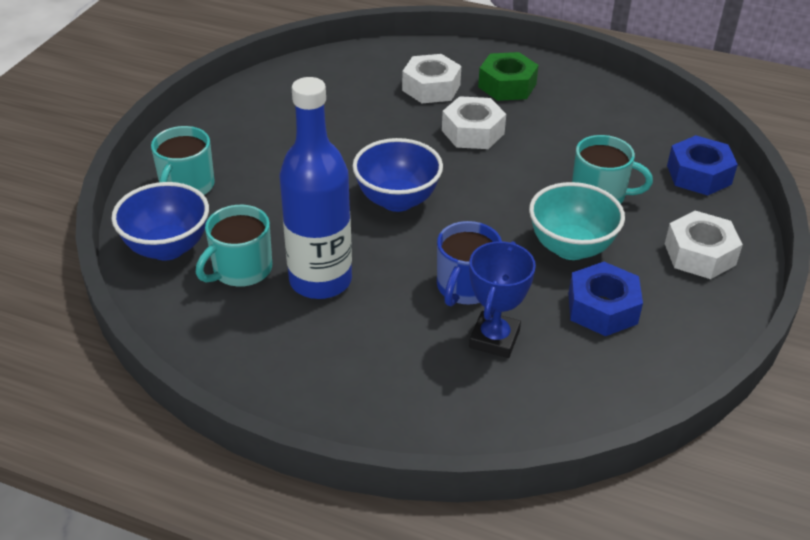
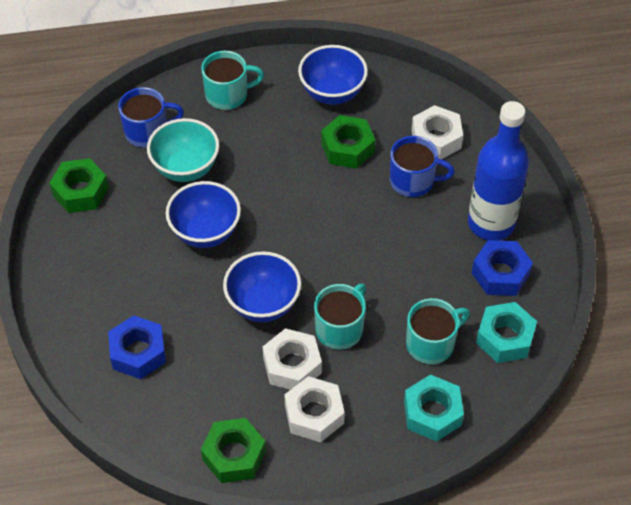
blue bowl: [111,182,209,261] [353,138,443,212] = 2 -> [166,181,241,248] [223,251,301,322] [298,45,368,105] = 3
blue mug: [437,221,502,306] = 1 -> [118,87,184,147] [390,136,455,197] = 2
blue trophy: [469,241,536,358] = 1 -> none = 0
green nut: [478,52,539,101] = 1 -> [49,158,109,213] [201,418,266,483] [321,115,375,169] = 3
turquoise nut: none = 0 -> [404,374,464,442] [476,302,537,363] = 2

